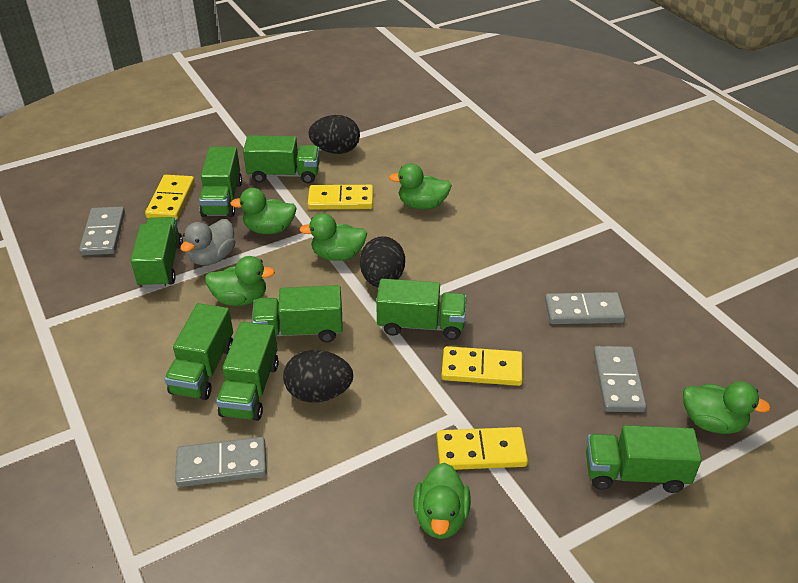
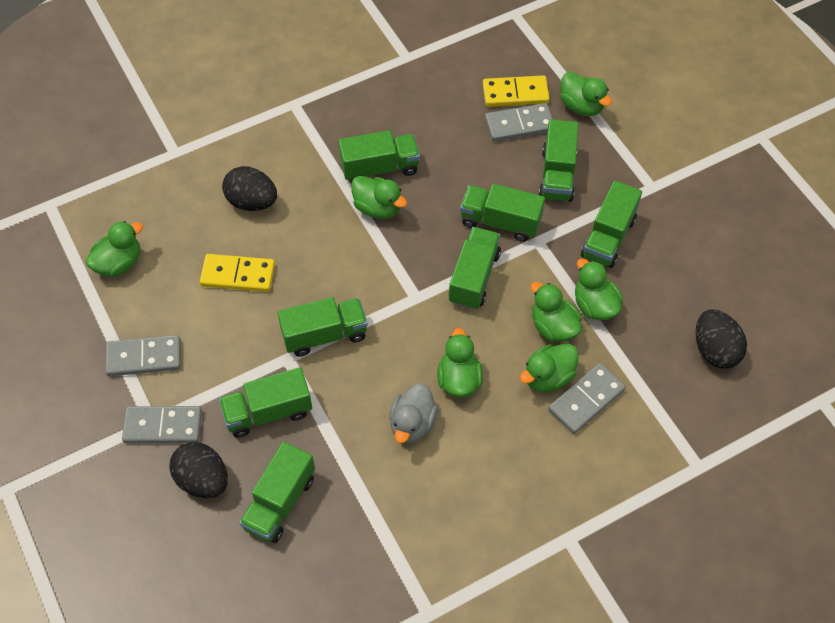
green duck: [205,256,275,306] [230,188,297,234] [299,213,367,261] [389,163,452,209] [413,462,471,539] [683,381,771,434] = 6 -> [85,221,143,277] [351,176,407,219] [437,328,483,397] [520,344,579,392] [531,282,582,342] [560,72,612,116] [575,258,623,320] = 7
yellow domino: [145,175,195,219] [308,185,373,210] [437,427,528,470] [441,346,523,386] = 4 -> [200,254,275,292] [483,75,550,107] = 2

